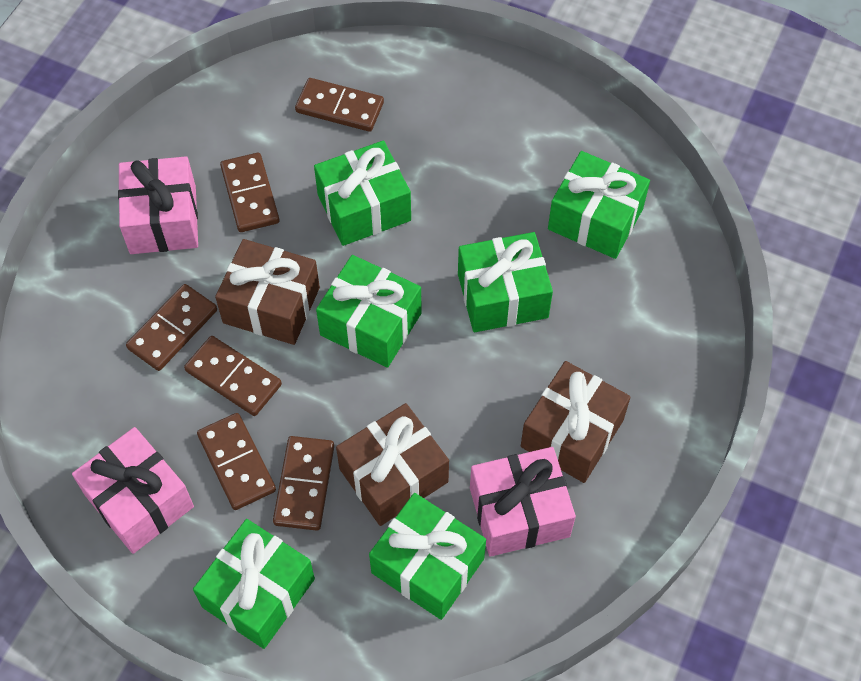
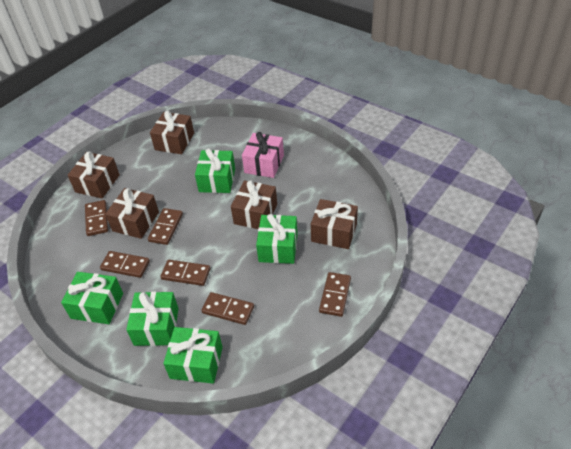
brown gift: [215,239,320,345] [336,403,449,526] [521,361,631,483] = 3 -> [68,151,120,198] [105,188,159,239] [150,111,194,154] [231,180,277,229] [311,199,358,249] = 5
green gift: [193,519,315,649] [314,141,411,246] [316,255,422,368] [369,493,486,620] [458,232,553,332] [548,151,650,259] = 6 -> [61,272,123,324] [126,292,179,346] [163,327,223,384] [195,148,235,193] [256,214,298,264] = 5
pink gift: [72,427,194,554] [118,156,198,254] [470,447,576,557] = 3 -> [242,132,284,178] = 1

